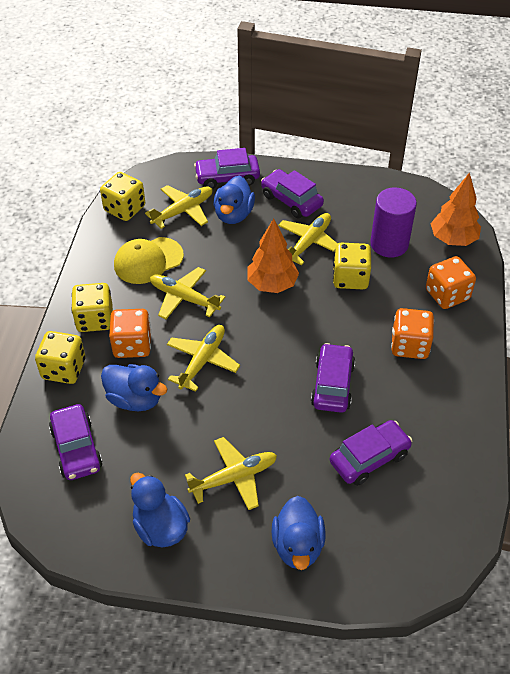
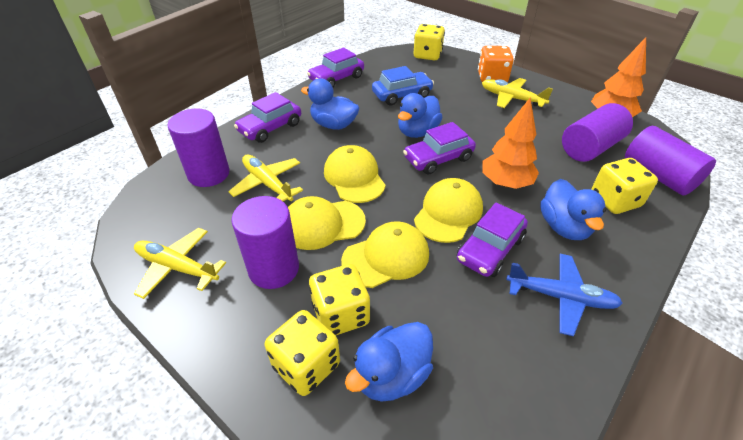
blue car: none = 0 -> [372,66,434,106] = 1
blue plane: none = 0 -> [506,254,623,336] = 1
orange dice: [109,309,151,358] [391,308,434,359] [426,256,476,309] = 3 -> [478,46,514,82] = 1
purple car: [49,404,103,480] [194,148,260,189] [261,169,324,219] [311,343,355,413] [329,420,412,486] = 5 -> [234,92,301,143] [307,48,364,87] [403,122,476,175] [457,202,528,277] = 4
purple cylinder: [370,188,417,257] = 1 -> [168,108,229,187] [231,196,299,289] [562,103,633,162] [625,126,716,195] = 4
yellow cap: [114,237,184,284] = 1 -> [288,196,366,250] [324,145,386,203] [341,221,429,288] [414,178,483,243] = 4
yellow plane: [145,185,212,229] [150,267,225,319] [167,325,240,392] [185,437,277,510] [278,213,338,265] = 5 -> [134,228,226,299] [228,155,303,201] [482,78,553,108] = 3

